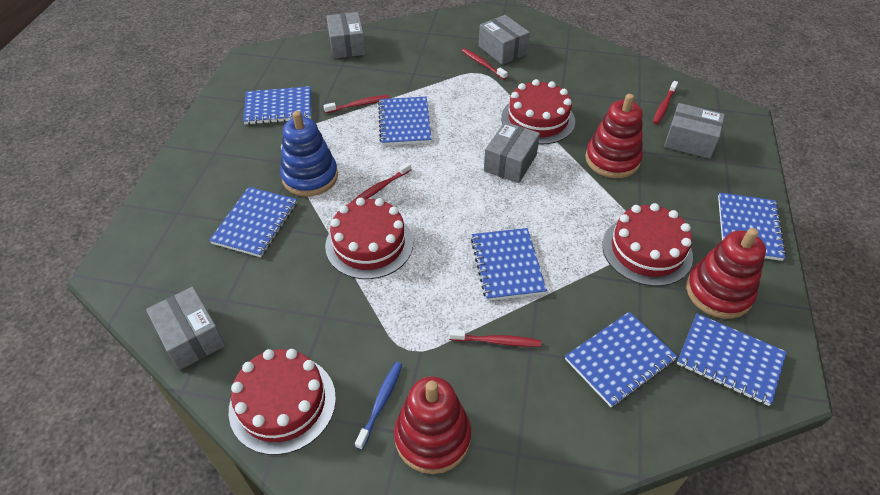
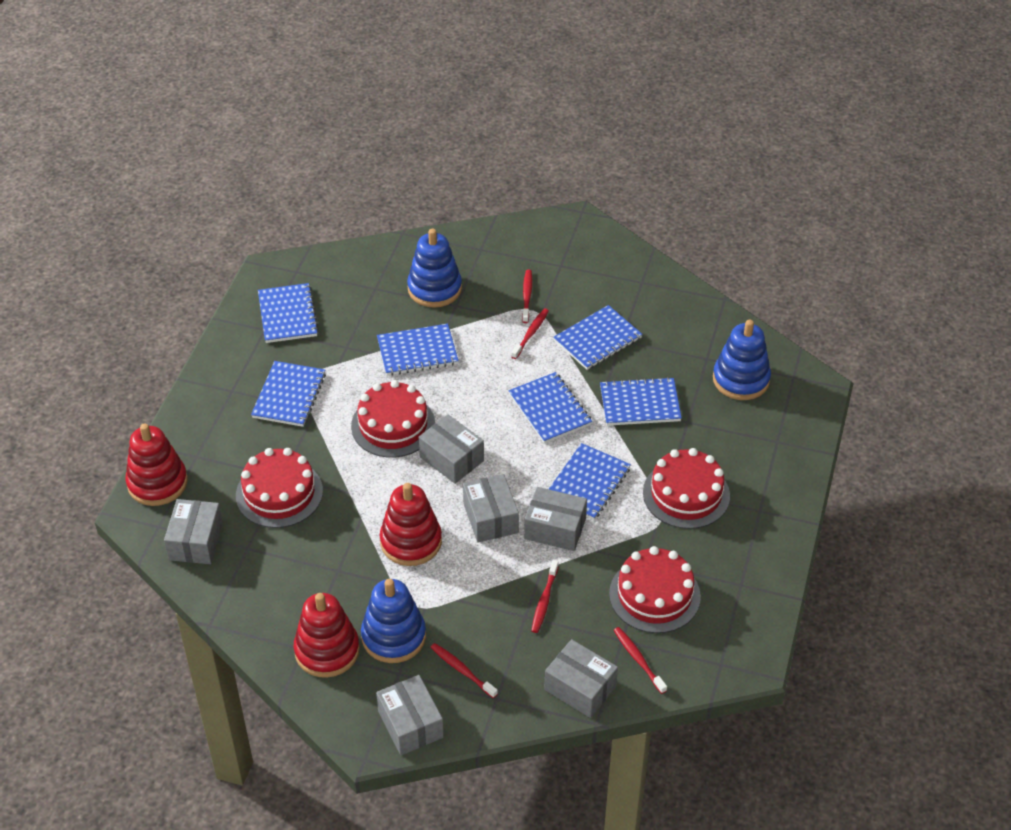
blue stacking toy: [280,111,338,196] = 1 -> [361,579,426,663] [407,229,462,308] [713,320,771,400] = 3
blue toothbrush: [355,362,402,450] = 1 -> none = 0
grey box: [146,286,225,370] [326,12,366,58] [479,15,530,65] [484,122,540,183] [664,103,725,159] = 5 -> [164,499,223,564] [376,675,444,755] [419,414,484,484] [463,474,519,542] [524,487,587,551] [545,639,618,718] = 6

